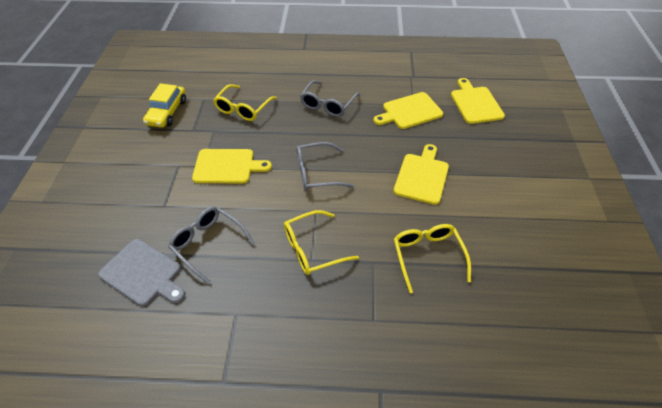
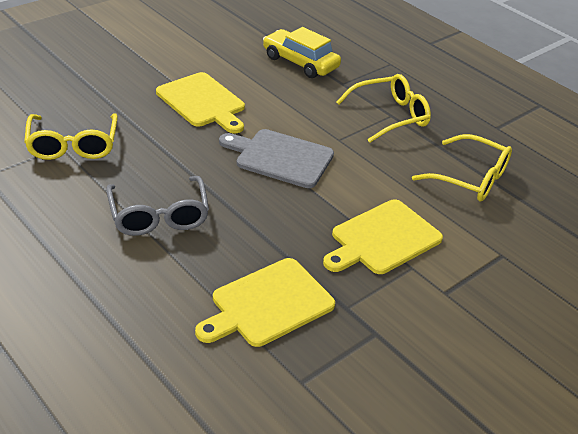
grey glasses: [168,206,255,284] [296,142,354,191] [300,80,360,117] = 3 -> [106,176,209,236] = 1
yellow cutting board: [192,149,272,183] [373,92,443,129] [394,144,449,205] [451,78,505,124] = 4 -> [156,72,245,133] [195,258,335,347] [323,199,443,274] = 3

